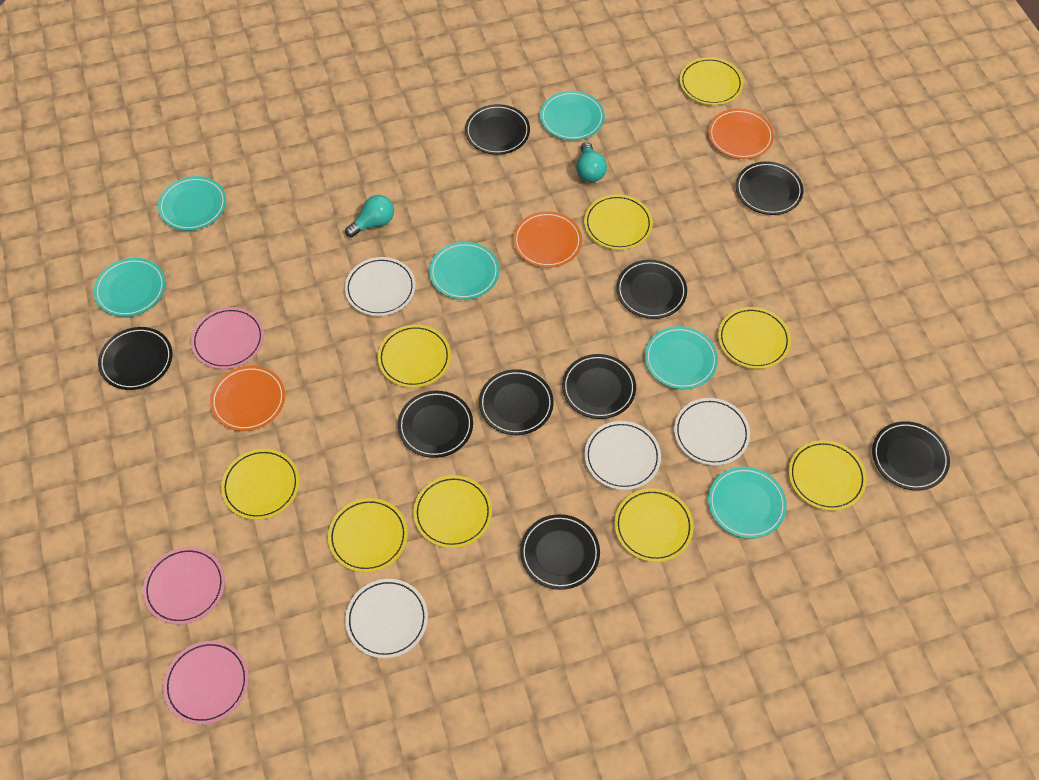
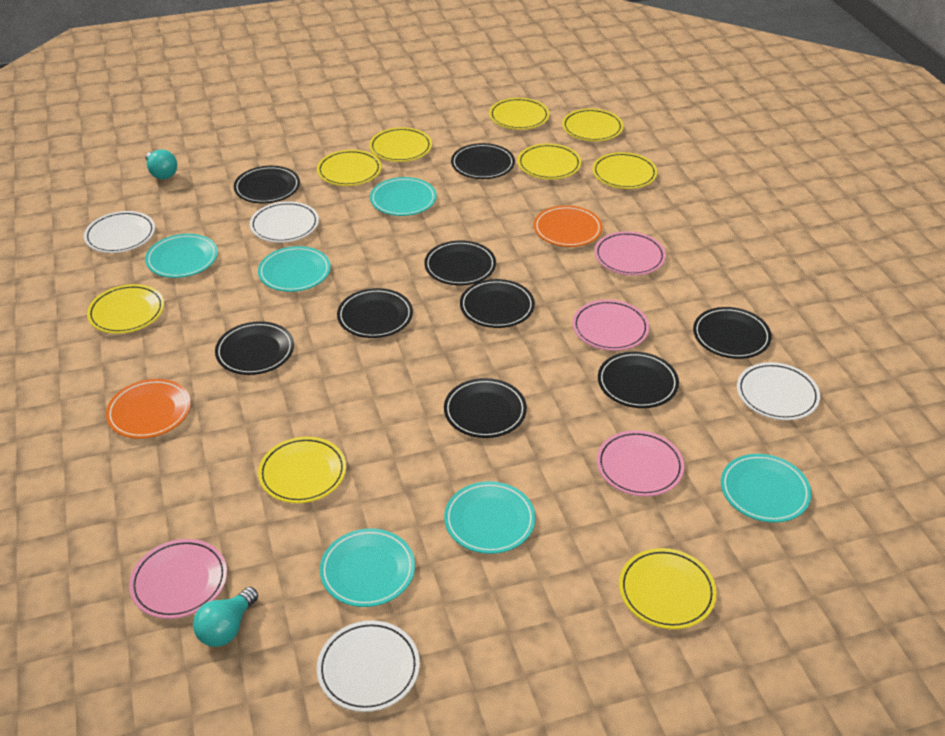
orange plate: [210,366,285,431] [513,211,582,268] [708,109,774,159] = 3 -> [106,379,191,439] [534,205,603,247] = 2
pink plate: [143,547,225,625] [163,641,249,725] [191,307,264,369] = 3 -> [129,539,227,619] [573,300,649,351] [594,231,666,275] [597,430,684,496] = 4

